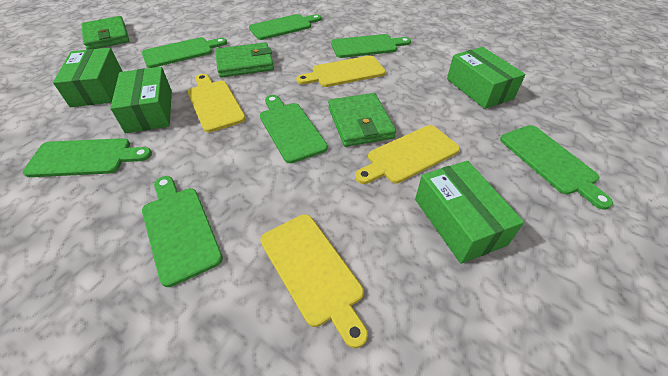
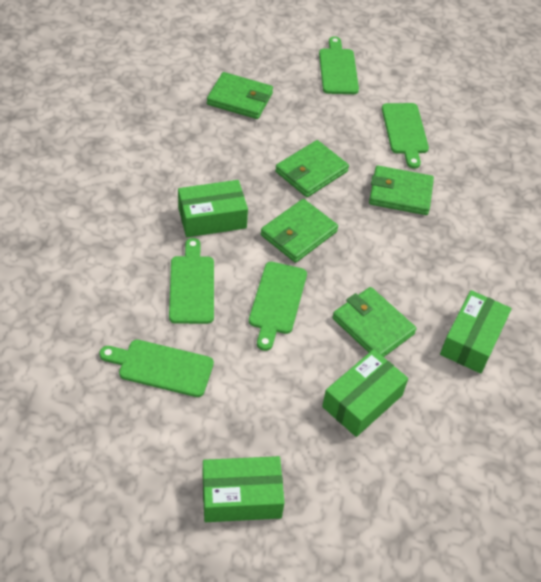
green cutting board: [23,138,152,177] [142,37,227,68] [142,176,223,287] [249,14,321,40] [260,95,328,163] [331,34,411,58] [500,125,613,210] = 7 -> [99,340,214,397] [169,238,214,324] [249,262,307,351] [319,36,359,94] [382,103,429,169] = 5
green wallet: [81,16,129,49] [215,42,274,78] [328,93,396,147] = 3 -> [207,72,273,119] [261,199,338,263] [275,140,349,197] [332,287,417,357] [369,165,434,215] = 5
yellow cutting board: [188,74,246,132] [260,214,368,348] [296,56,386,87] [355,125,460,184] = 4 -> none = 0

